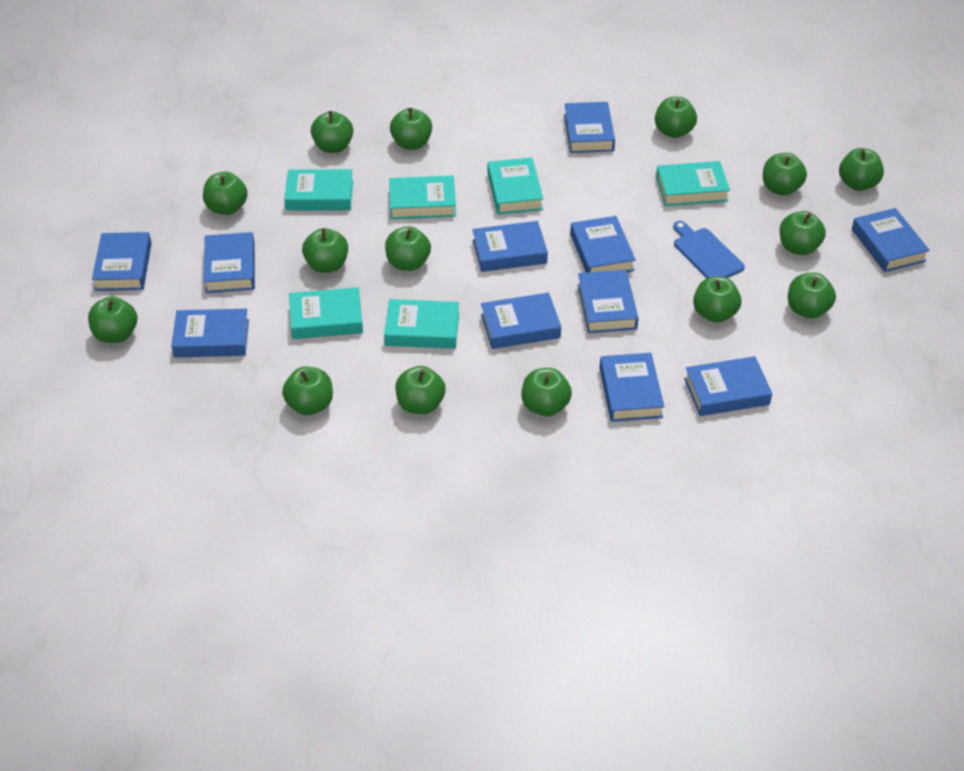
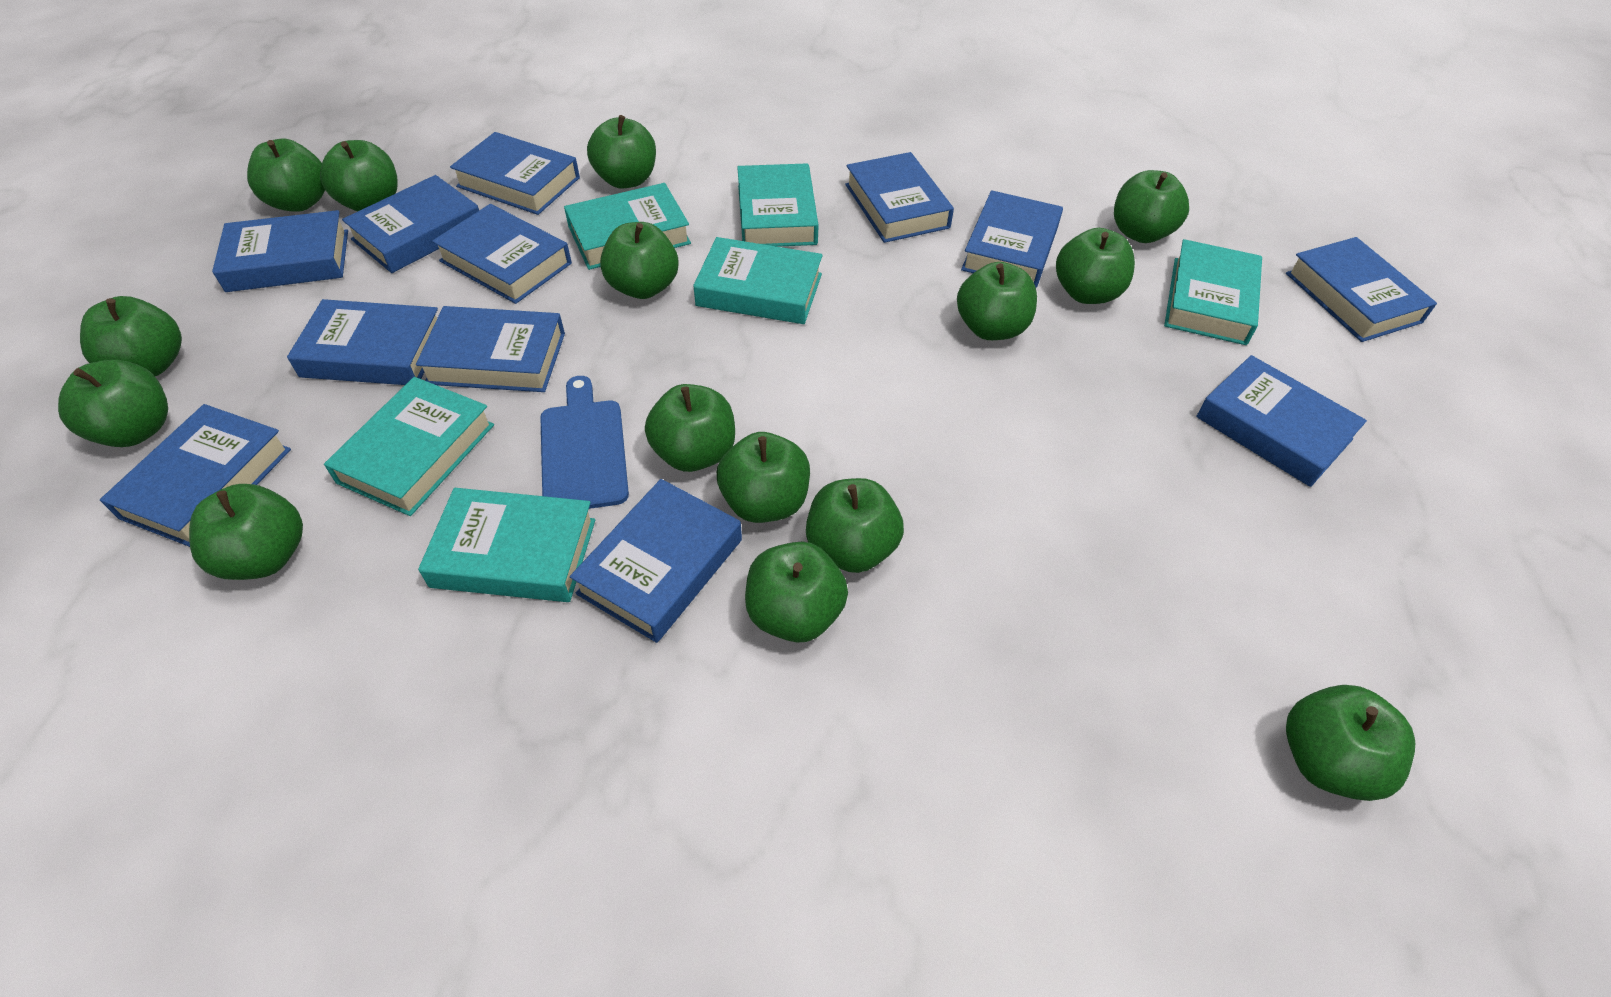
blue book: [92,232,152,291] [171,309,249,358] [203,232,255,293] [472,221,548,272] [481,293,561,349] [564,102,615,153] [570,216,636,273] [577,270,639,333] [599,353,664,422] [684,356,772,416] [852,208,930,272] = 11 -> [100,404,291,547] [212,210,348,292] [287,299,438,385] [342,175,479,273] [416,306,565,392] [432,204,572,304] [450,132,580,215] [570,479,742,643] [845,152,954,243] [961,190,1063,288] [1196,355,1367,487] [1286,237,1437,342] = 12

